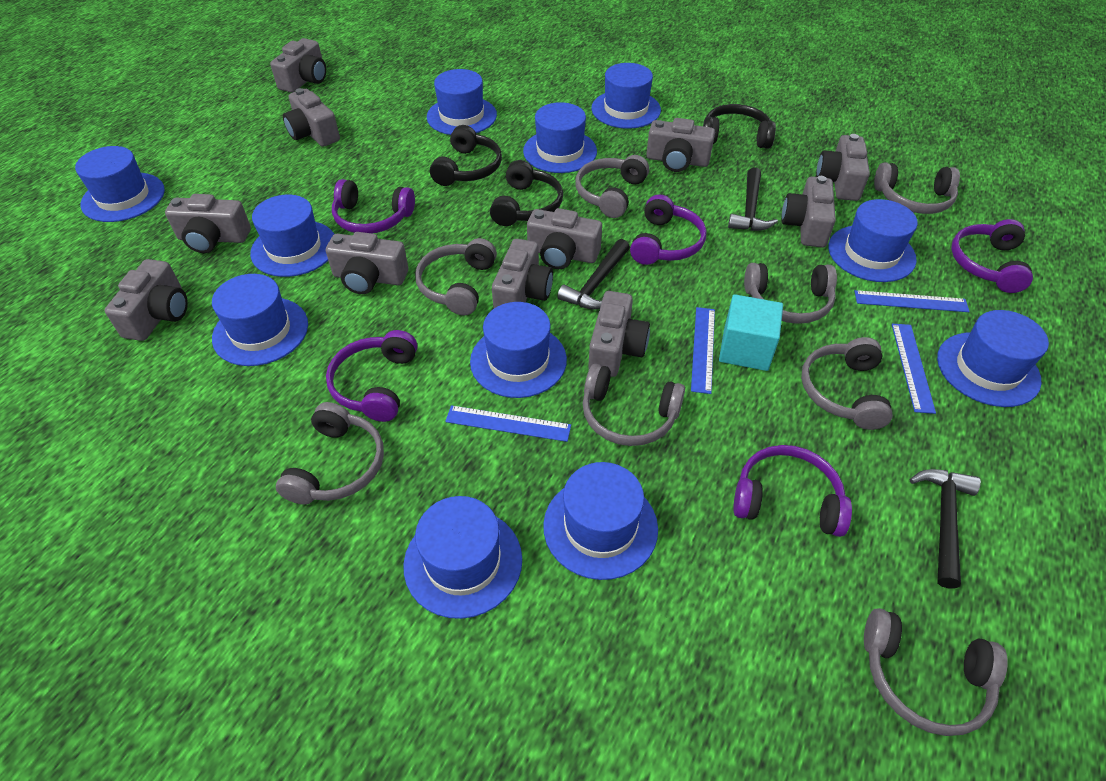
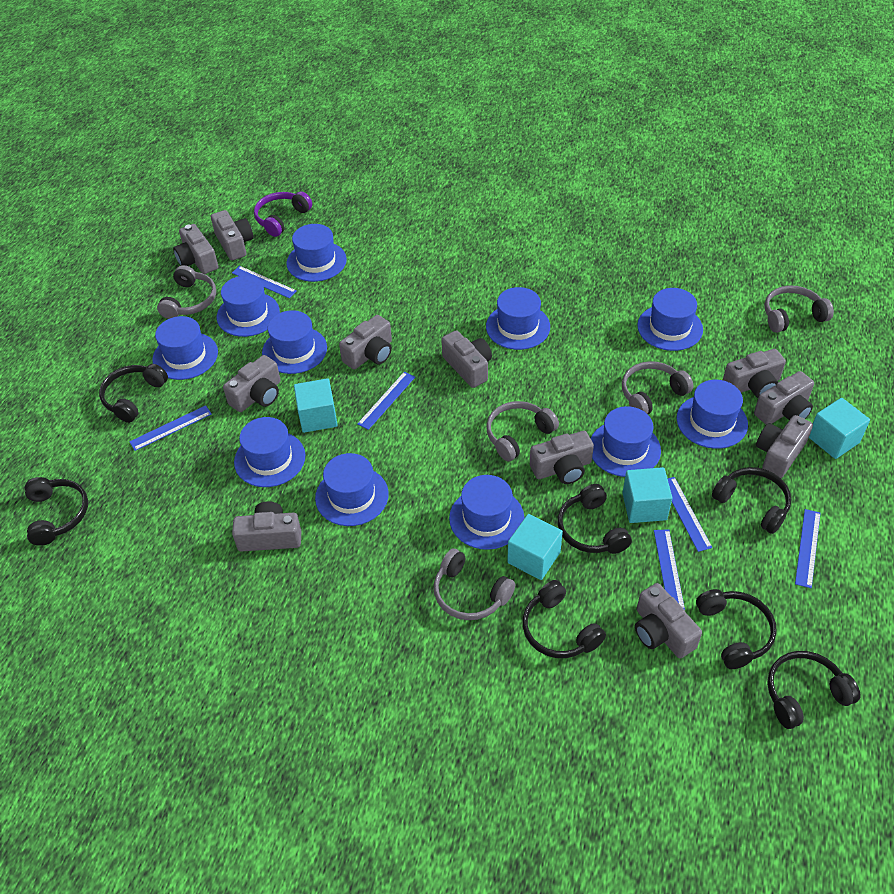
black hammer: [557,239,630,309] [728,167,778,231] [910,469,981,588] = 3 -> none = 0
black headphones: [430,125,502,186] [490,160,563,226] [703,104,776,149] = 3 -> [25,477,88,546] [99,364,168,423] [522,580,606,658] [558,484,632,554] [696,589,777,669] [712,467,792,534] [767,651,860,729] = 7
blue ruler: [445,405,571,442] [691,307,715,394] [855,290,970,312] [892,324,936,414] = 4 -> [129,405,212,451] [232,266,297,298] [357,372,415,430] [654,529,685,610] [667,477,712,552] [795,509,821,588] = 6
grey headphones: [276,402,384,505] [415,238,497,315] [575,155,649,218] [583,364,685,446] [744,263,837,324] [801,337,893,430] [864,608,1008,736] [874,162,960,214] = 8 -> [157,265,216,319] [434,549,515,620] [486,401,559,462] [622,361,694,414] [764,285,834,333] = 5
purple headphones: [326,330,417,422] [332,179,415,233] [630,195,706,265] [733,445,852,537] [951,219,1033,293] = 5 -> [254,192,312,237] = 1
turquoise cube: [719,294,783,371] = 1 -> [294,378,338,433] [507,514,563,580] [622,467,672,523] [809,398,870,459] = 4

